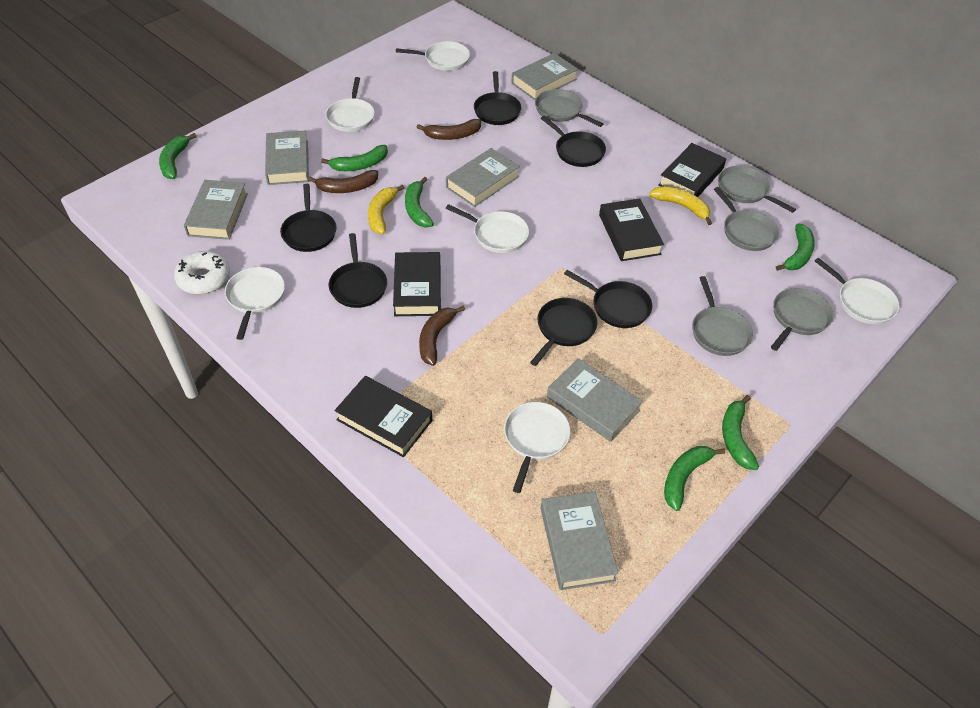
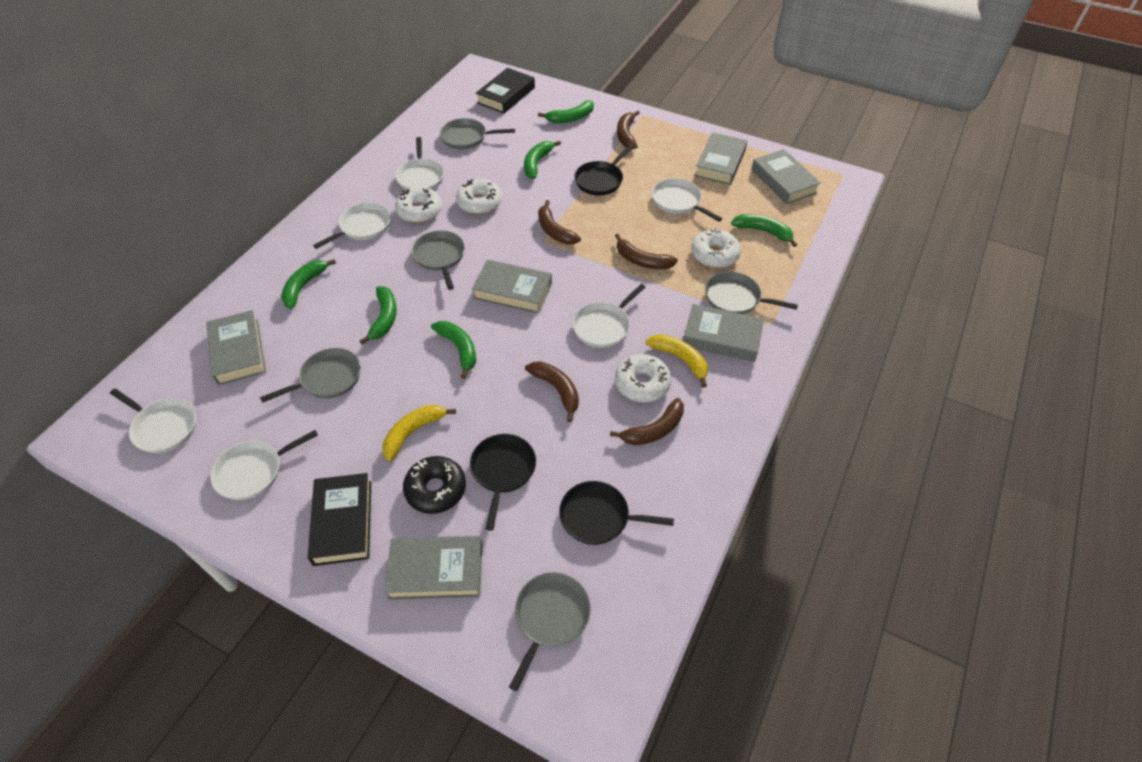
black book: [334,376,432,457] [393,252,441,316] [599,199,664,261] [658,143,726,197] = 4 -> [308,473,371,566] [476,68,535,114] = 2
black donut: none = 0 -> [403,456,466,514] = 1
black pan: [280,184,337,252] [329,233,387,308] [474,71,522,125] [530,298,598,366] [541,116,606,167] [564,270,652,328] = 6 -> [470,434,536,531] [559,481,674,545] [574,146,633,195] = 3
brown banana: [308,170,378,193] [416,119,481,140] [419,305,465,366] = 3 -> [525,361,579,422] [538,200,581,244] [610,398,684,445] [615,234,678,269] [617,110,640,149] = 5
white donut: [174,251,230,294] = 1 -> [395,187,442,223] [456,179,502,214] [615,354,671,402] [691,228,741,268] = 4

